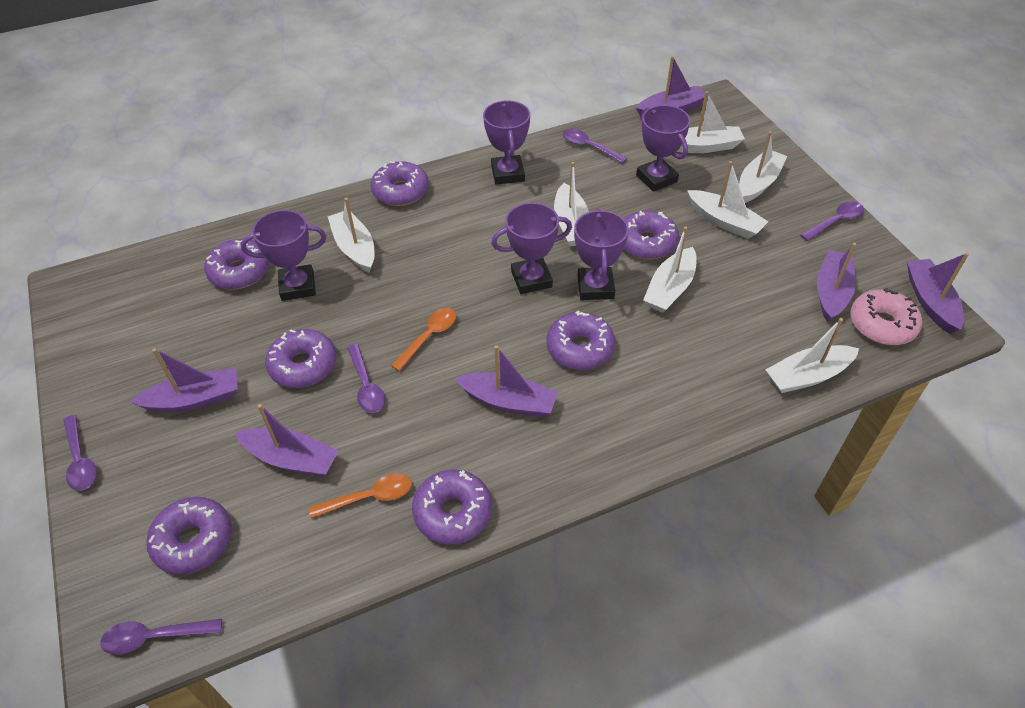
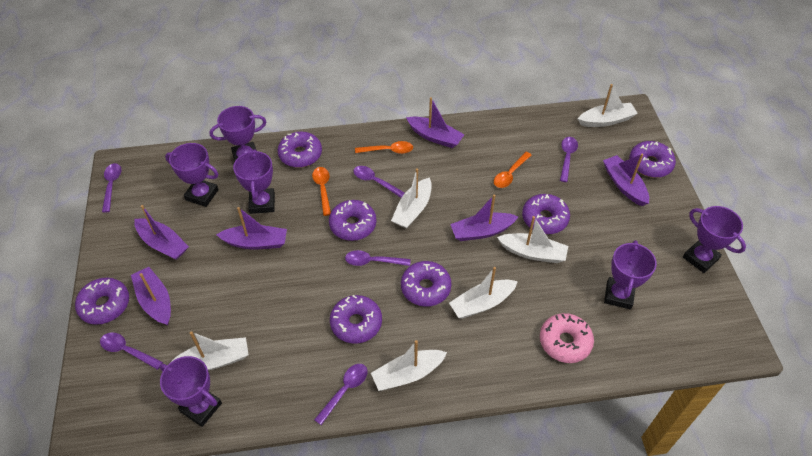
orange spoon: [309,474,412,518] [391,308,456,371] = 2 -> [312,167,331,216] [355,141,413,154] [494,152,531,188] = 3
purple spoon: [64,415,97,491] [100,619,222,655] [347,344,385,413] [563,129,627,163] [800,201,864,241] = 5 -> [100,332,163,370] [102,163,122,212] [314,364,368,425] [345,250,411,266] [353,166,405,198] [560,137,578,182] = 6
purple trophy: [241,210,327,301] [483,100,530,185] [491,203,572,294] [574,209,629,300] [636,105,690,192] = 5 -> [159,356,222,427] [165,143,218,207] [209,106,266,161] [233,149,275,214] [604,240,657,309] [683,206,746,273] = 6
white boat: [328,198,375,273] [554,162,589,246] [643,226,697,313] [677,91,745,153] [687,161,769,239] [739,131,787,203] [765,318,859,393] = 7 -> [171,331,249,370] [371,340,447,391] [391,168,432,228] [449,267,518,319] [497,216,568,263] [578,84,638,127] = 6

